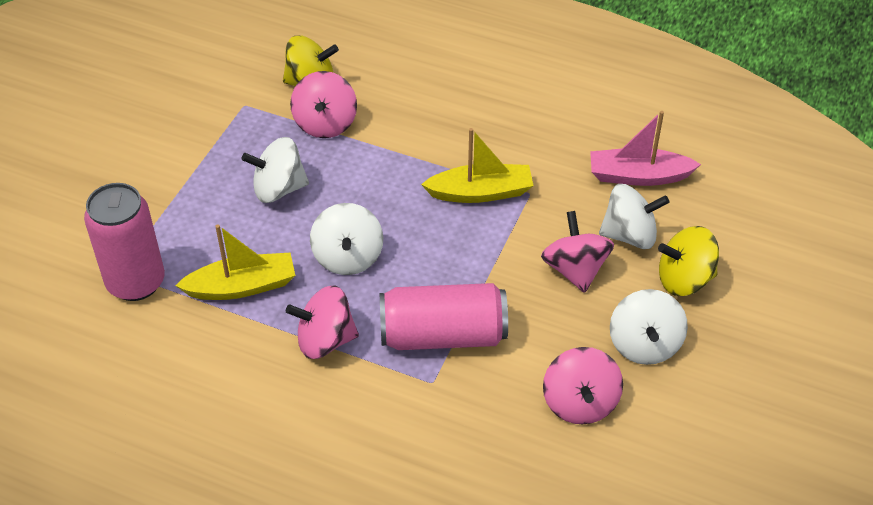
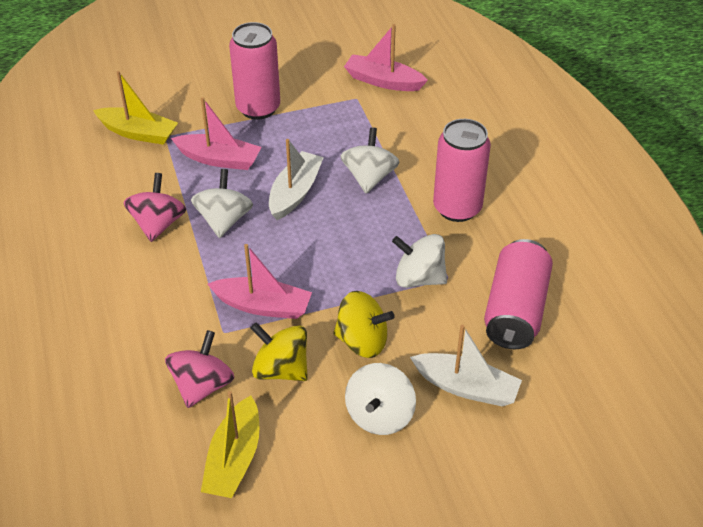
pink boat: [590,111,701,186] = 1 -> [171,97,261,170] [207,244,312,319] [344,24,428,91] = 3
pink can: [84,183,165,301] [380,283,508,350] = 2 -> [229,22,280,120] [433,119,491,222] [484,239,553,349] = 3
pink spinning top: [286,285,359,359] [290,71,357,138] [541,211,614,293] [543,347,623,424] = 4 -> [123,173,186,242] [165,330,234,408] = 2
white boat: none = 0 -> [269,139,324,220] [410,325,522,406] = 2

